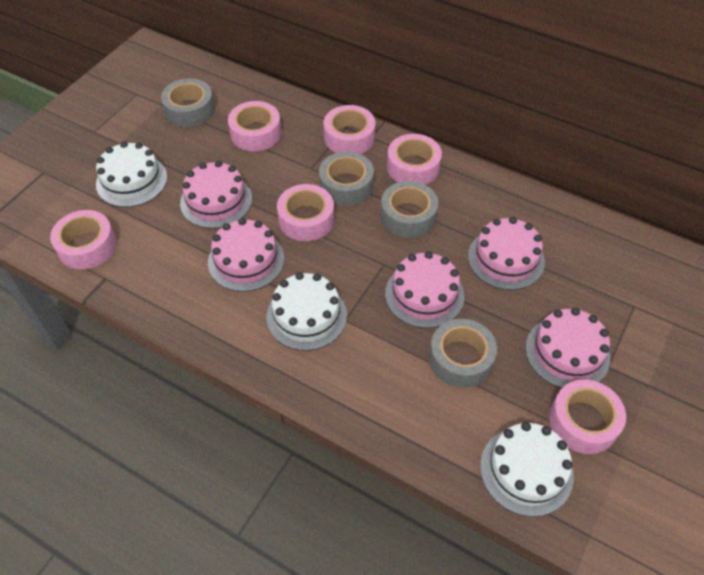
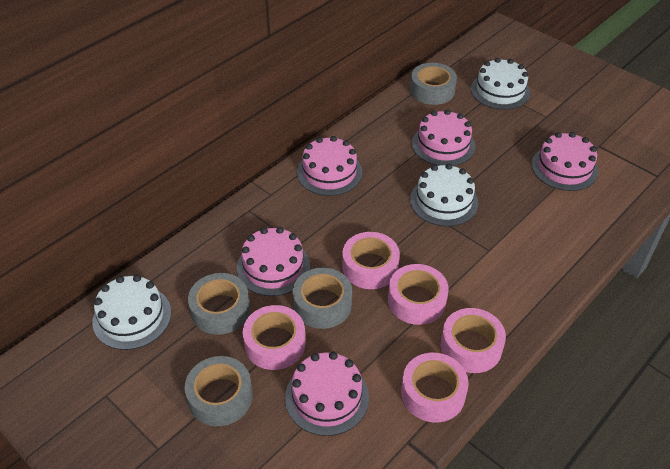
pink tape: [50,210,116,269] [228,101,281,151] [277,184,334,241] [323,105,376,154] [387,134,442,185] [549,380,626,454] = 6 -> [243,305,306,370] [342,232,400,289] [388,264,449,325] [401,353,469,422] [441,308,506,373] = 5

